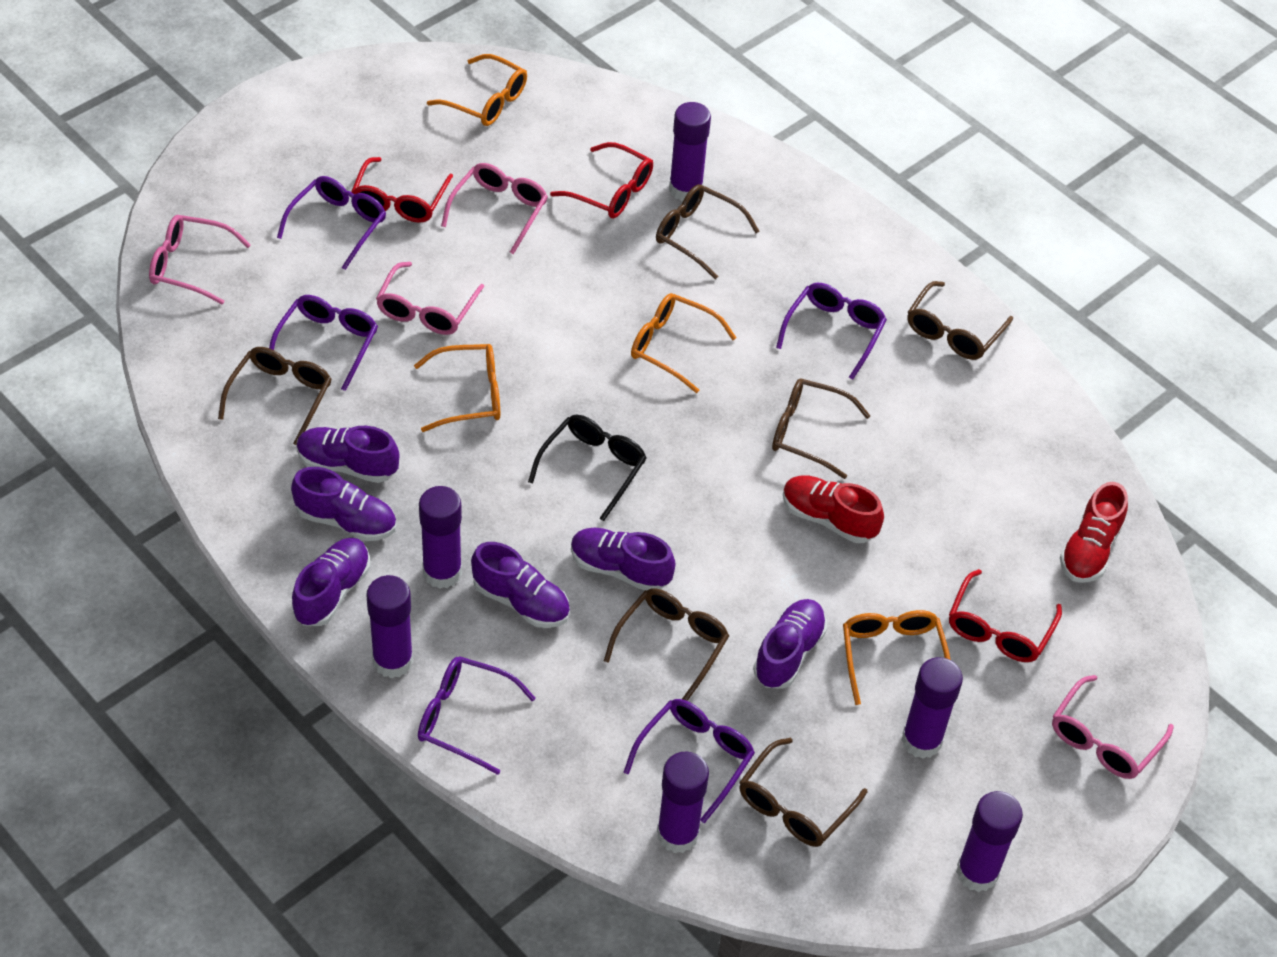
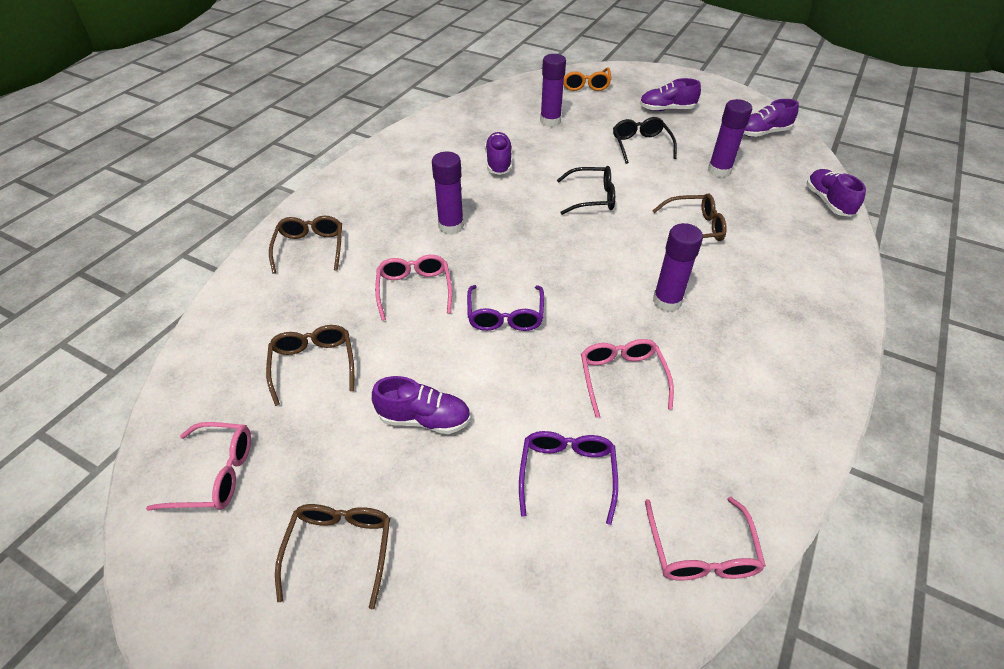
black glasses: [528,415,647,521] = 1 -> [557,166,615,215] [613,117,677,164] = 2
brown glasses: [218,347,332,445] [604,588,729,701] [656,184,760,279] [739,738,867,847] [772,378,871,479] [908,281,1013,360] = 6 -> [266,325,354,406] [269,216,342,274] [275,504,390,609] [652,193,727,241] = 4
orange glasses: [414,344,500,432] [427,54,527,126] [631,293,736,393] [843,610,951,705] = 4 -> [563,67,611,91] = 1
purple glasses: [269,295,378,391] [277,176,386,270] [418,657,536,775] [624,699,755,823] [776,283,887,380] = 5 -> [467,285,544,331] [519,431,618,525] = 2
purple glue stick: [366,575,413,678] [419,486,462,589] [657,751,709,853] [669,102,711,201] [902,657,963,759] [956,791,1023,892] = 6 -> [432,152,464,235] [540,54,566,127] [653,223,703,312] [708,99,752,178] = 4
purple shoe: [291,467,396,541] [292,538,370,626] [297,426,399,483] [471,542,570,628] [571,528,676,591] [753,599,827,689] = 6 -> [372,376,471,434] [485,132,512,175] [640,78,701,111] [744,99,799,137] [807,169,866,217] = 5
red glasses: [351,157,453,223] [550,142,653,218] [949,569,1062,662] = 3 -> none = 0
red shoe: [783,475,884,543] [1060,482,1128,583] = 2 -> none = 0

